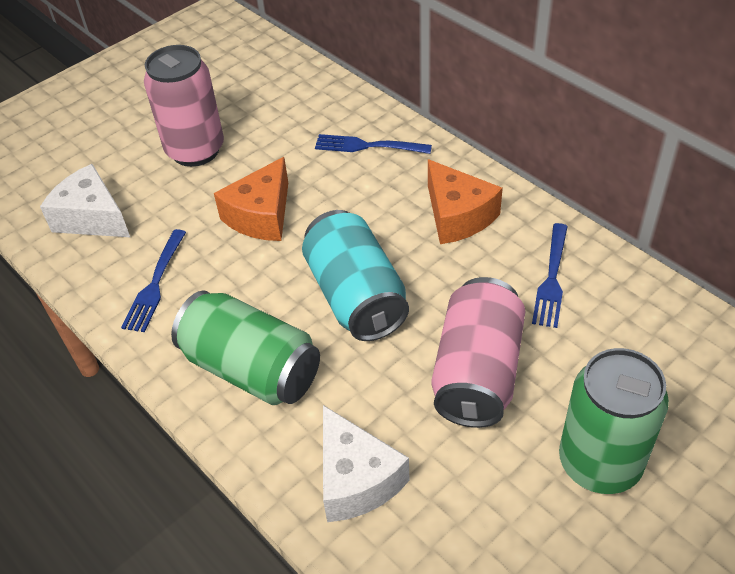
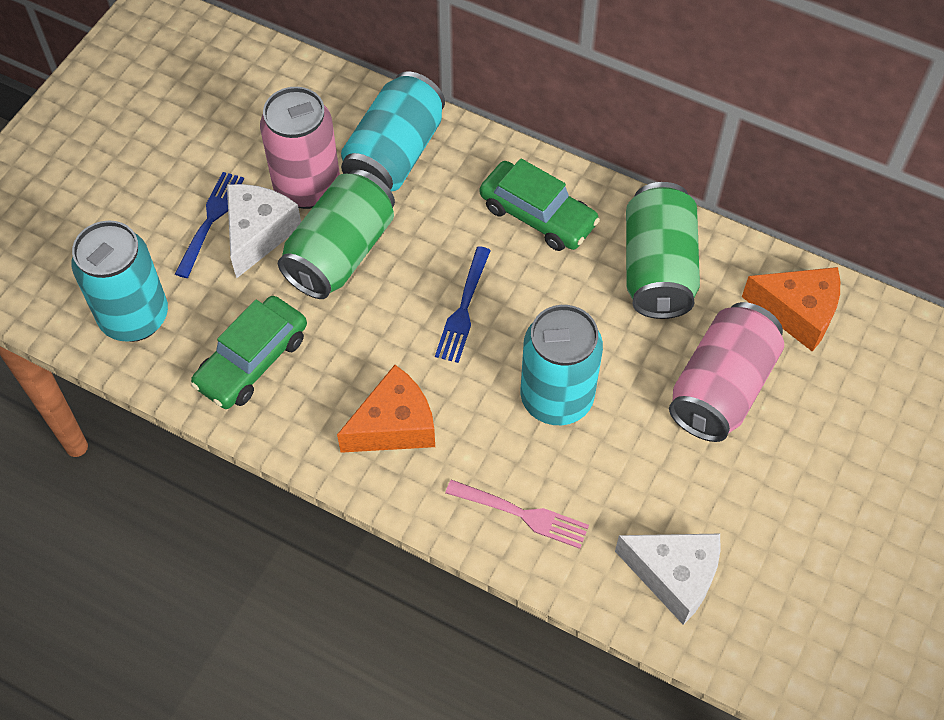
blue fork: [121,229,186,332] [315,134,432,154] [532,223,568,328] = 3 -> [175,172,244,278] [435,246,491,363] = 2
green car: none = 0 -> [191,296,307,409] [480,158,600,251] = 2
pink fork: none = 0 -> [445,480,589,549] = 1
turquoise can: [302,210,409,341] = 1 -> [72,220,168,342] [341,72,445,192] [520,305,603,425] = 3

